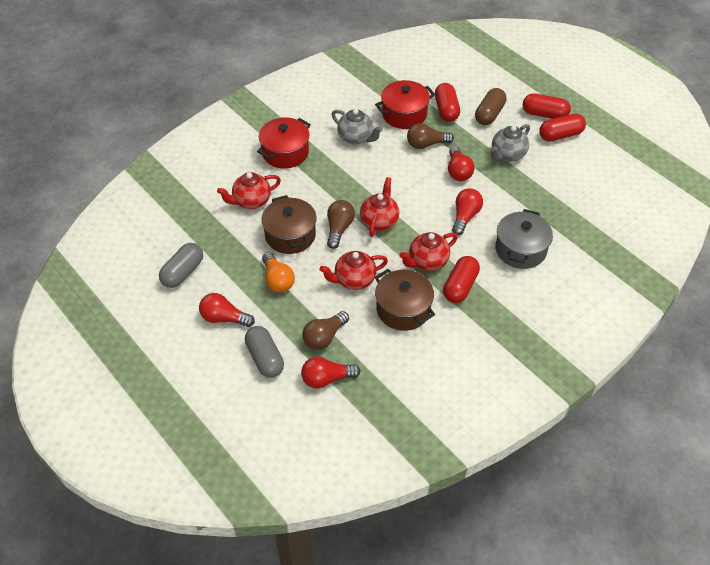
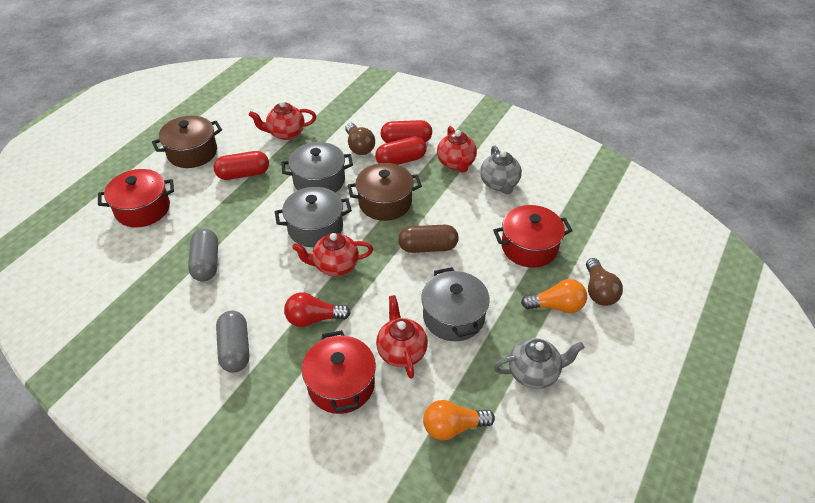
brown light bulb: [302,311,349,350] [327,200,355,249] [407,123,454,149] = 3 -> [345,123,375,155] [586,258,623,306] = 2
grey pot: [495,209,553,269] = 1 -> [275,187,352,247] [281,142,353,193] [421,267,490,341] = 3
orange light bulb: [262,252,295,292] = 1 -> [423,400,495,440] [521,279,587,313] = 2
red capsule: [435,83,460,122] [443,256,480,303] [523,93,571,119] [539,113,586,141] = 4 -> [213,151,269,180] [375,136,427,165] [380,120,432,143] = 3
red light bulb: [199,293,255,327] [301,357,361,388] [448,146,475,181] [452,188,483,235] = 4 -> [284,292,351,327] = 1
red pot: [257,118,311,168] [375,80,435,129] = 2 -> [98,169,174,227] [302,330,376,414] [493,205,573,268] = 3

